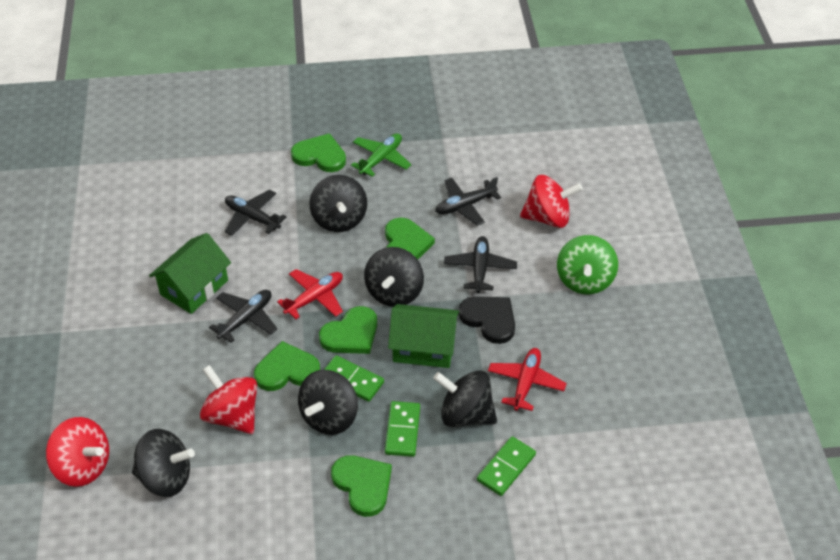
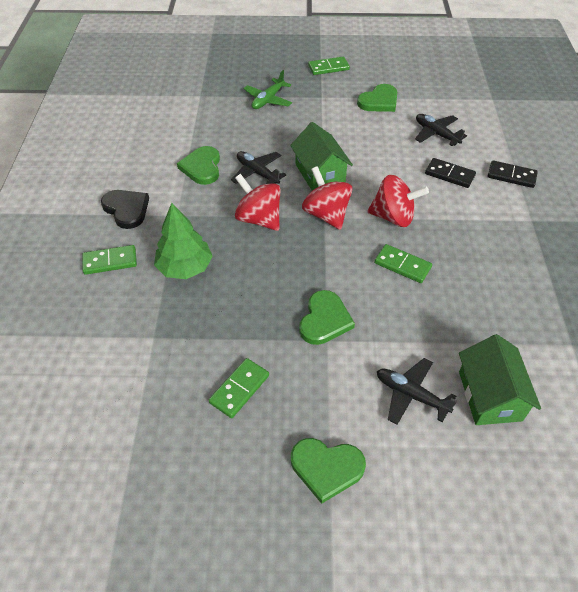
black domino: none = 0 -> [425,158,476,188] [488,160,538,188] = 2
black plane: [209,290,277,343] [225,190,287,236] [435,177,501,226] [444,236,517,293] = 4 -> [231,151,286,184] [377,358,457,425] [415,114,467,146] = 3
black spinning top: [132,429,195,497] [298,370,358,435] [309,175,367,232] [364,247,424,307] [433,370,497,427] = 5 -> none = 0
green domino: [324,355,384,402] [385,401,420,457] [477,436,536,496] = 3 -> [82,245,137,275] [209,358,269,418] [308,57,350,75] [374,244,432,283] = 4
green heart: [254,341,320,391] [291,133,346,172] [319,306,377,354] [331,455,392,517] [385,218,435,260] = 5 -> [177,146,220,185] [291,438,366,504] [299,290,355,345] [357,84,397,112] = 4
green spinning top: [557,235,618,294] = 1 -> none = 0
green tree: none = 0 -> [154,203,213,279] = 1
red plane: [277,269,343,319] [488,348,567,411] = 2 -> none = 0

